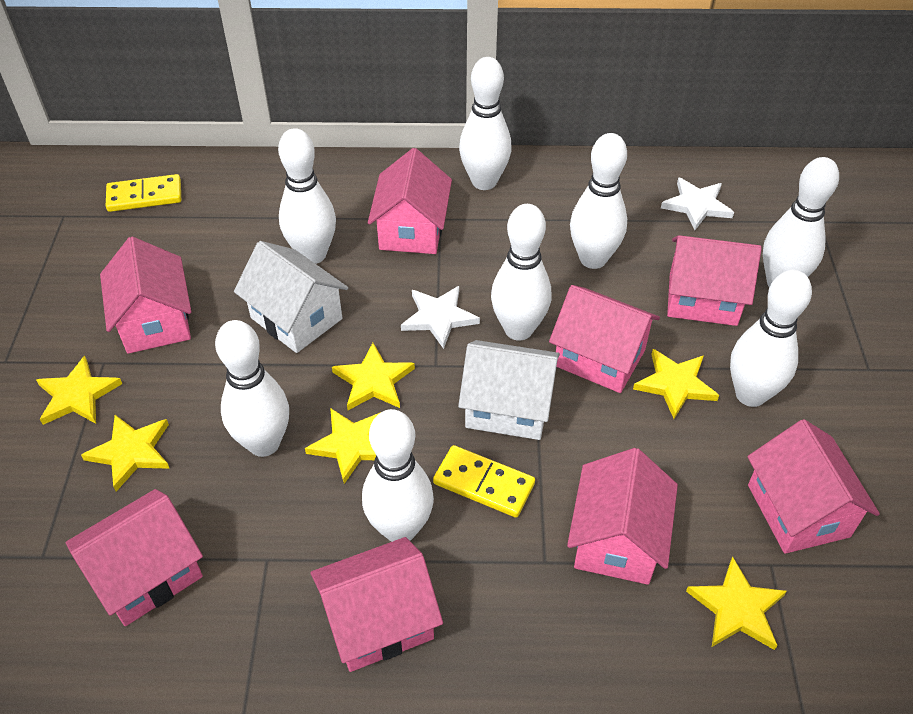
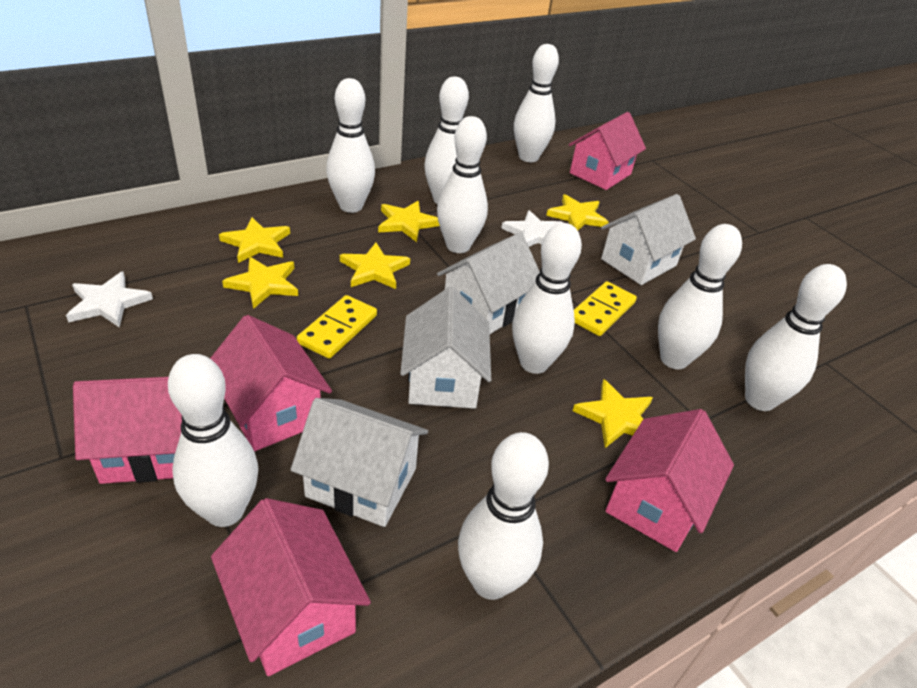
pink house: [66,489,203,626] [100,237,191,354] [311,537,443,672] [368,148,452,254] [549,285,660,393] [567,448,678,585] [667,235,762,326] [747,419,880,554] = 8 -> [73,377,182,484] [210,315,332,451] [211,498,371,676] [569,112,646,190] [605,409,734,552] = 5
white bowling pin: [215,320,289,457] [278,128,336,264] [362,409,434,542] [459,57,511,190] [491,204,551,341] [570,133,627,269] [730,270,812,407] [763,157,839,287] = 8 -> [168,354,258,527] [326,78,375,213] [424,77,469,204] [437,116,488,253] [458,432,549,600] [512,223,582,374] [514,44,559,162] [658,224,742,369] [745,264,847,411] = 9
white house: [234,241,348,353] [458,340,560,440] = 2 -> [290,398,428,527] [400,287,491,409] [437,233,540,334] [601,194,696,285] = 4

